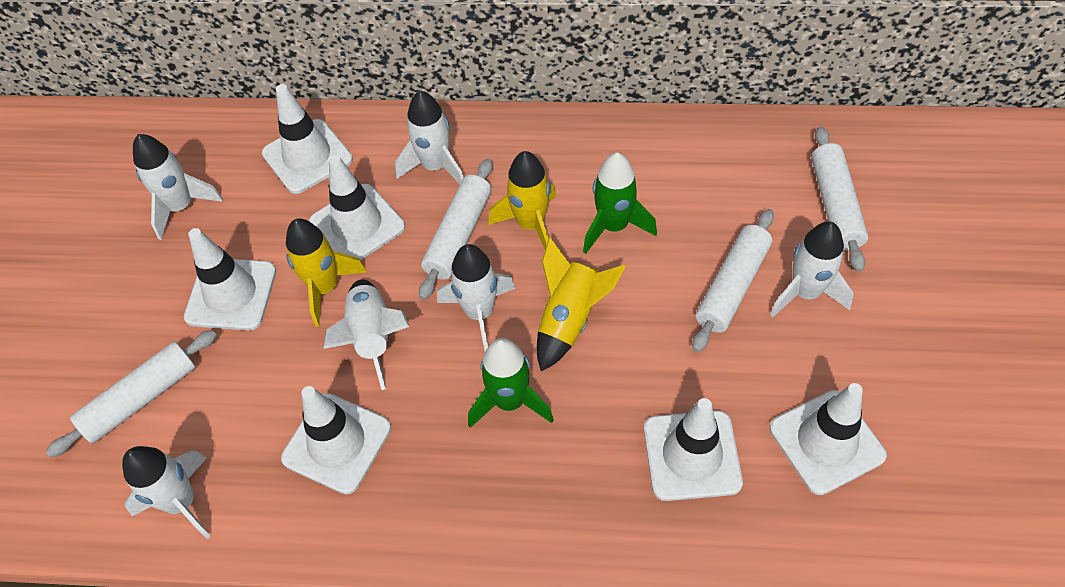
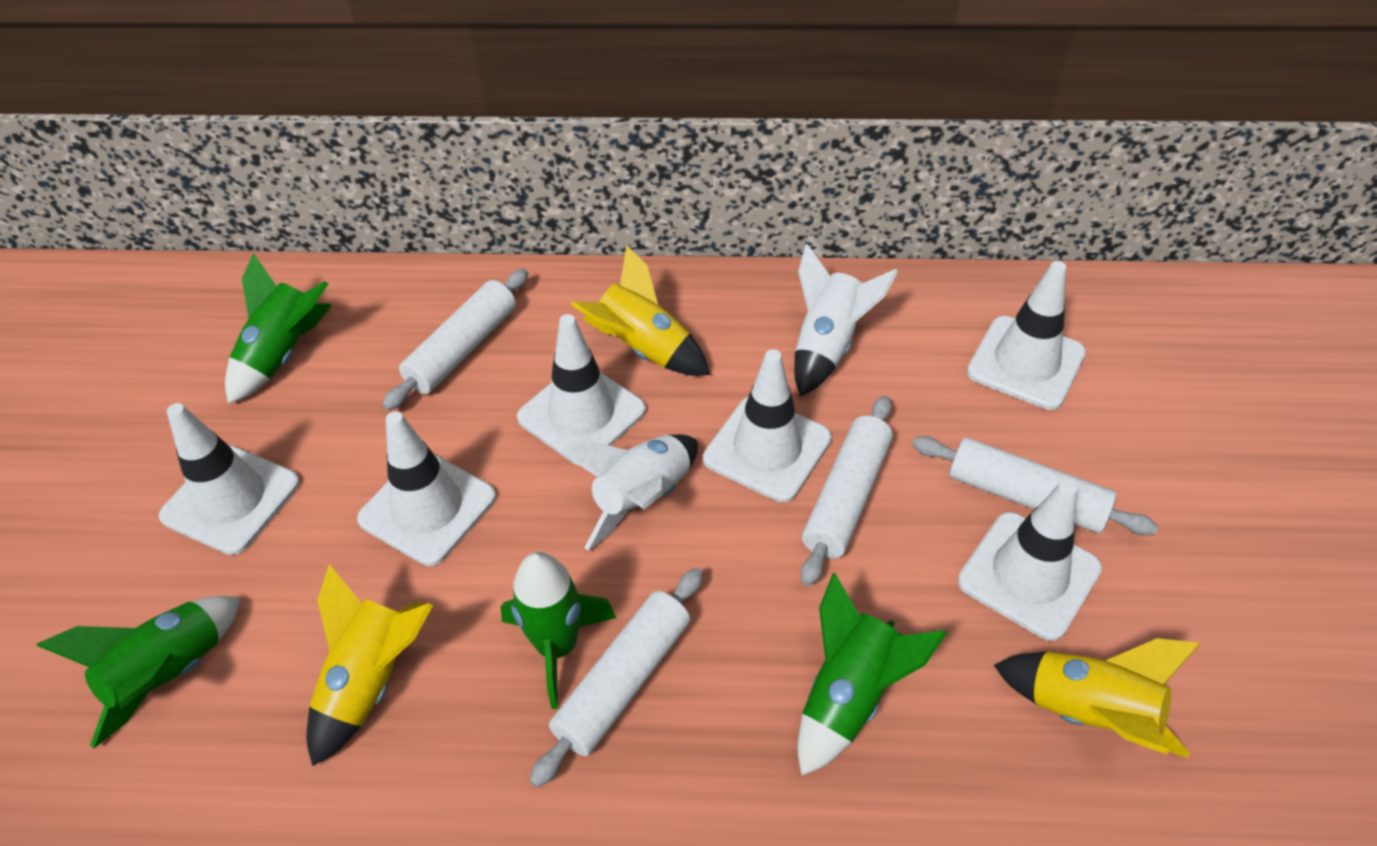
green rocket: [468,338,554,428] [583,153,657,254] = 2 -> [36,596,241,748] [225,253,332,404] [501,552,616,709] [798,573,947,776] = 4
white rocket: [122,446,211,540] [133,134,223,240] [323,279,410,390] [395,91,464,184] [437,244,516,351] [770,221,854,318] = 6 -> [559,434,698,551] [794,244,898,396] = 2

